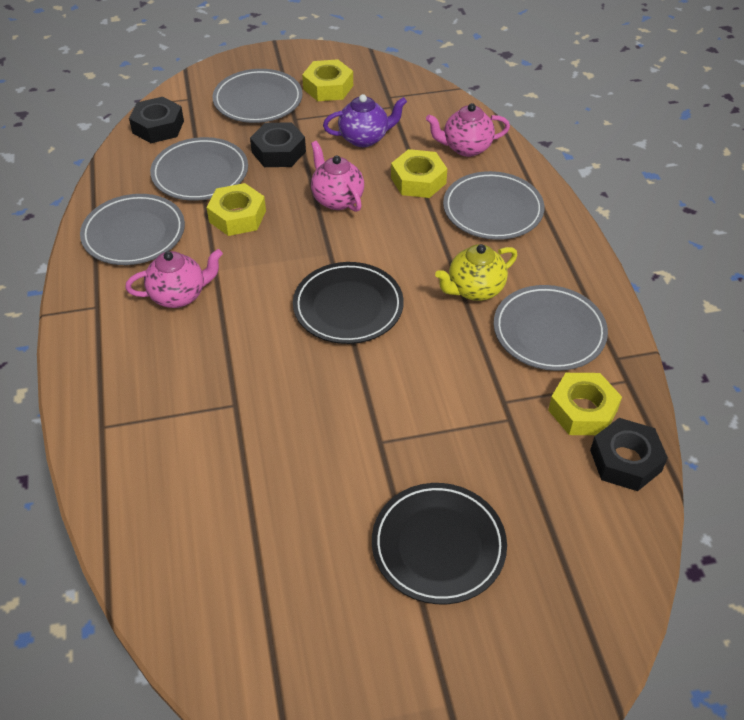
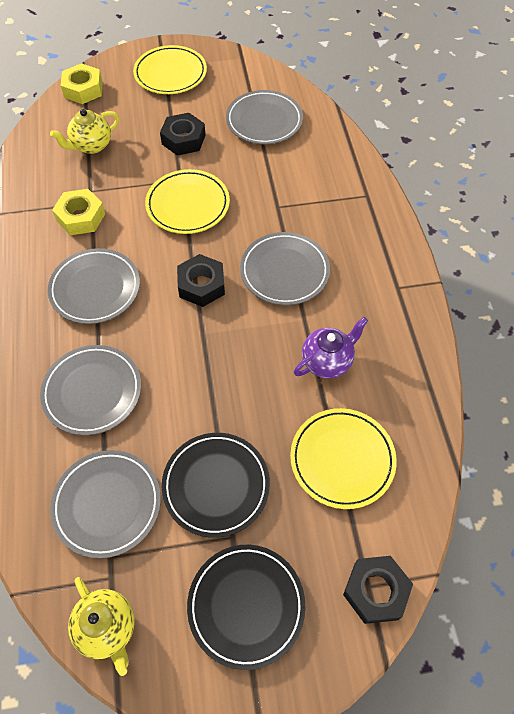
pink teapot: [125,249,223,308] [311,141,364,212] [426,103,510,157] = 3 -> none = 0
yellow nut: [206,183,266,236] [302,59,353,101] [391,149,447,198] [548,373,622,435] = 4 -> [52,189,105,235] [61,63,103,104] = 2
yellow plate: none = 0 -> [133,45,207,94] [145,169,230,234] [290,408,397,509] = 3
yellow teapot: [435,244,517,301] = 1 -> [50,109,119,154] [68,577,135,676] = 2

